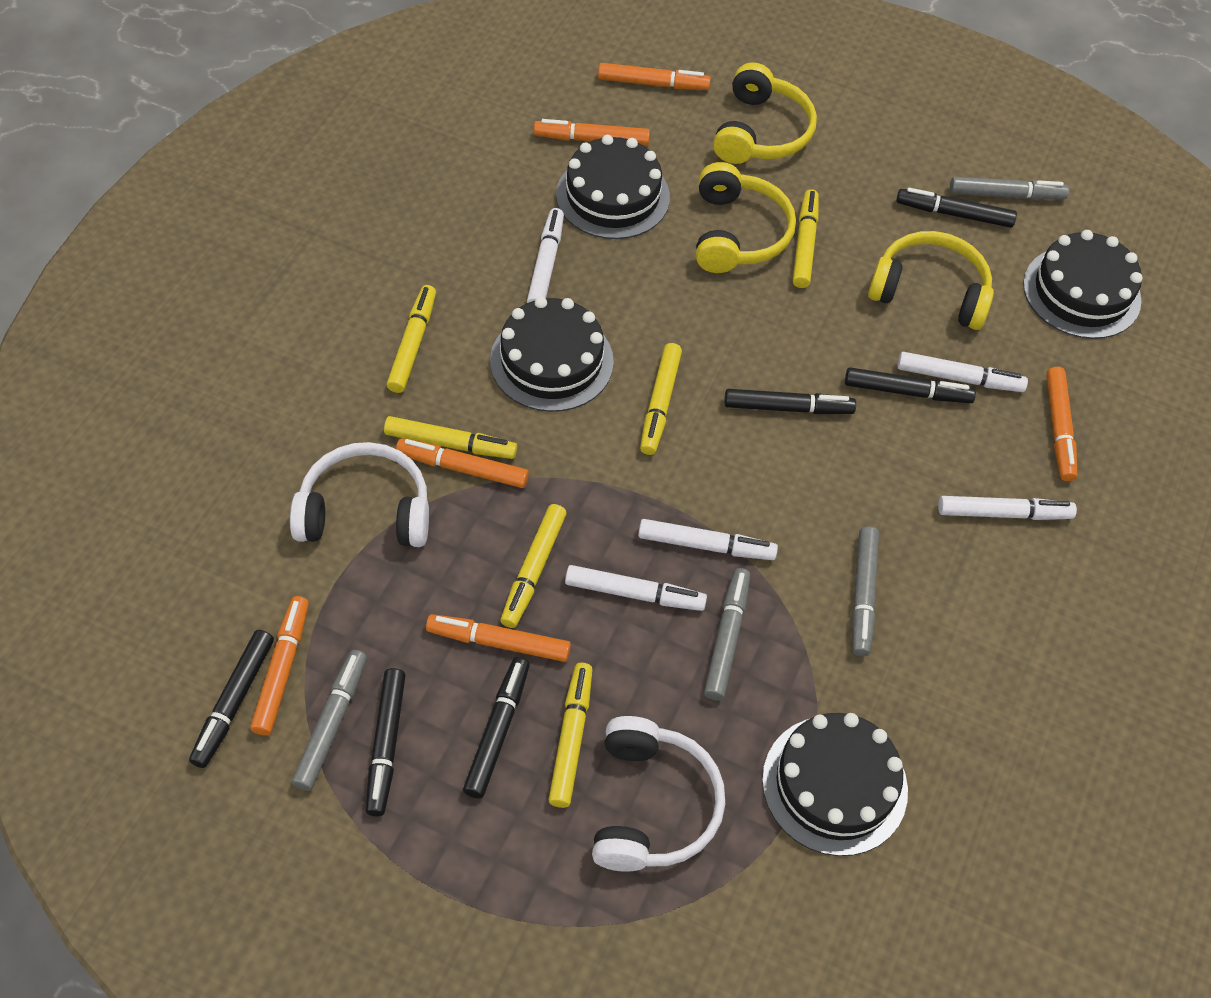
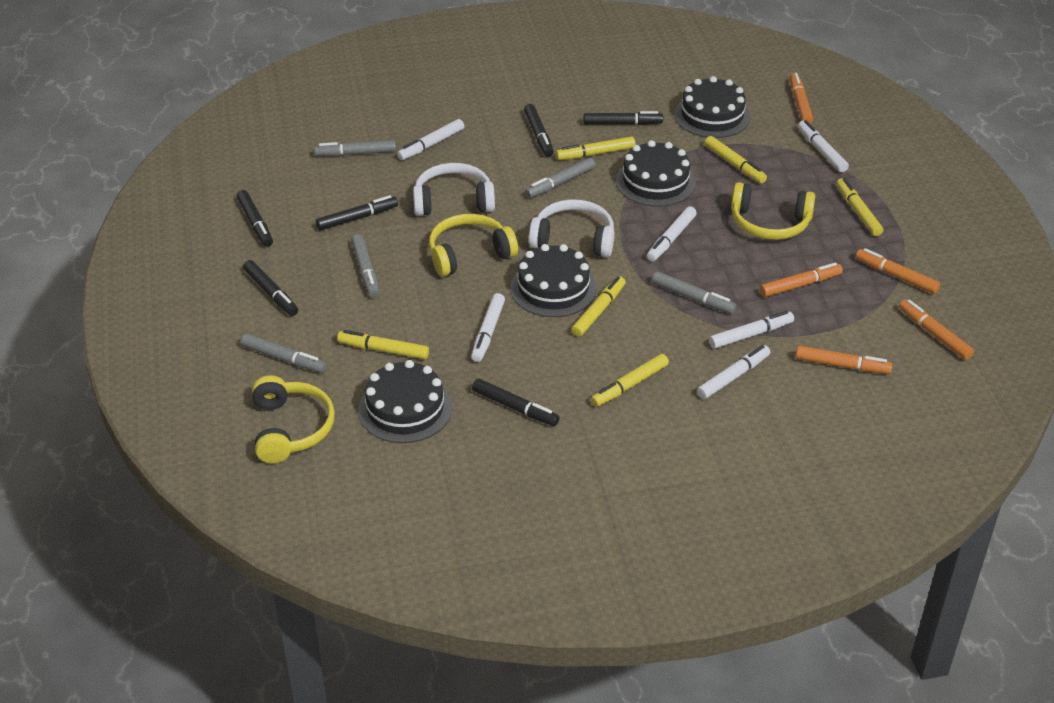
grey marker: [292,650,367,791] [704,568,750,701] [852,526,879,657] [950,177,1069,200] = 4 -> [241,334,326,373] [314,140,396,156] [351,234,379,297] [525,158,595,198] [652,272,736,314] = 5
orange marker: [250,596,309,736] [396,438,529,488] [426,614,571,662] [534,119,650,146] [598,63,711,90] [1046,367,1077,482] = 6 -> [760,262,843,297] [790,73,813,124] [796,346,893,374] [856,248,940,294] [899,300,974,360] = 5
white marker: [527,208,564,303] [565,565,707,611] [638,519,778,560] [897,352,1028,392] [938,496,1077,520] = 5 -> [397,119,464,160] [471,293,505,362] [647,206,697,261] [697,345,770,399] [709,311,794,349] [798,120,849,172] = 6

